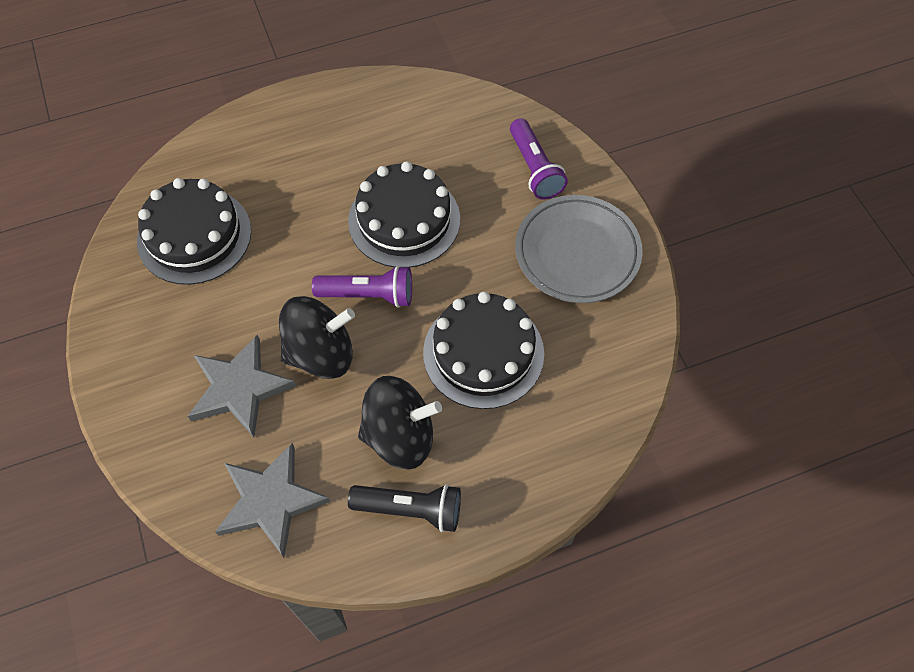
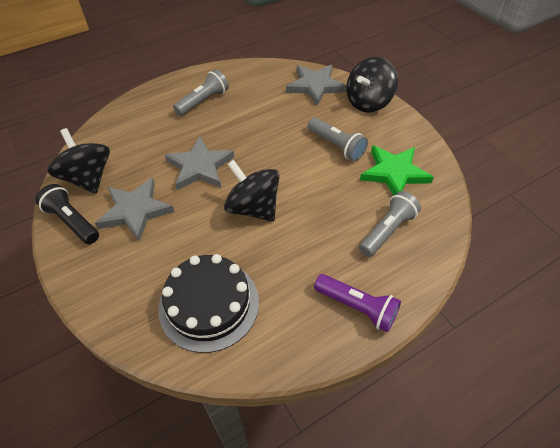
black cake: [137,178,251,285] [348,161,460,267] [423,292,544,409] = 3 -> [158,254,259,353] = 1
black spinning top: [279,296,355,379] [358,376,442,470] = 2 -> [47,128,110,194] [224,160,280,222] [346,57,398,113] = 3
green star: none = 0 -> [360,145,434,195] = 1
grey flashlight: none = 0 -> [173,69,229,116] [308,117,368,161] [359,191,421,257] = 3
grey plate: [515,195,643,303] = 1 -> none = 0
grey star: [188,335,296,437] [215,443,331,557] = 2 -> [95,177,174,242] [165,136,234,190] [286,65,346,106] = 3
purple flashlight: [312,266,412,308] [510,118,568,200] = 2 -> [314,274,401,332] = 1

